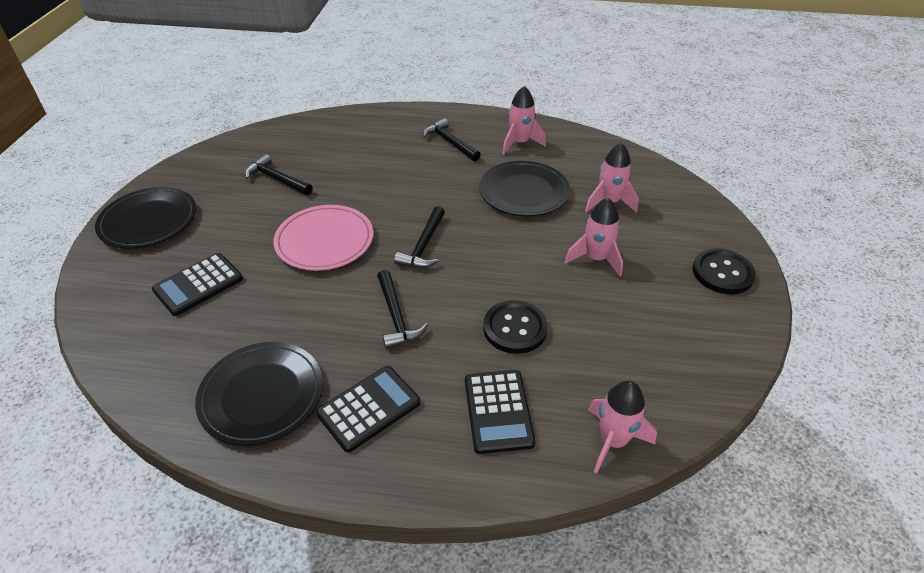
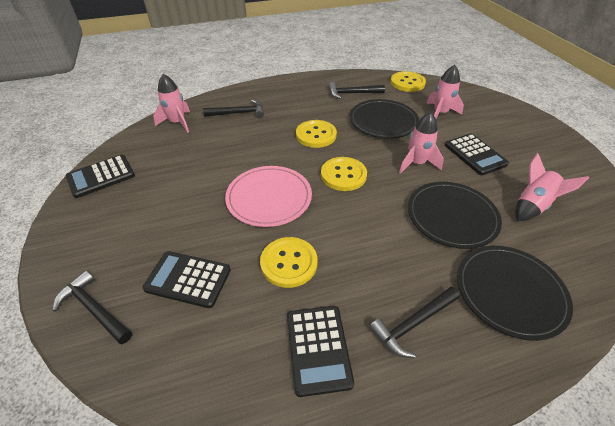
black button: [483,300,548,354] [693,248,756,294] = 2 -> none = 0
black calculator: [152,253,243,316] [316,366,420,452] [465,370,536,454] = 3 -> [66,155,135,198] [142,251,231,308] [287,306,354,397] [445,134,509,175] = 4
yellow button: none = 0 -> [260,237,318,288] [296,120,337,148] [321,157,367,191] [391,71,426,92] = 4

